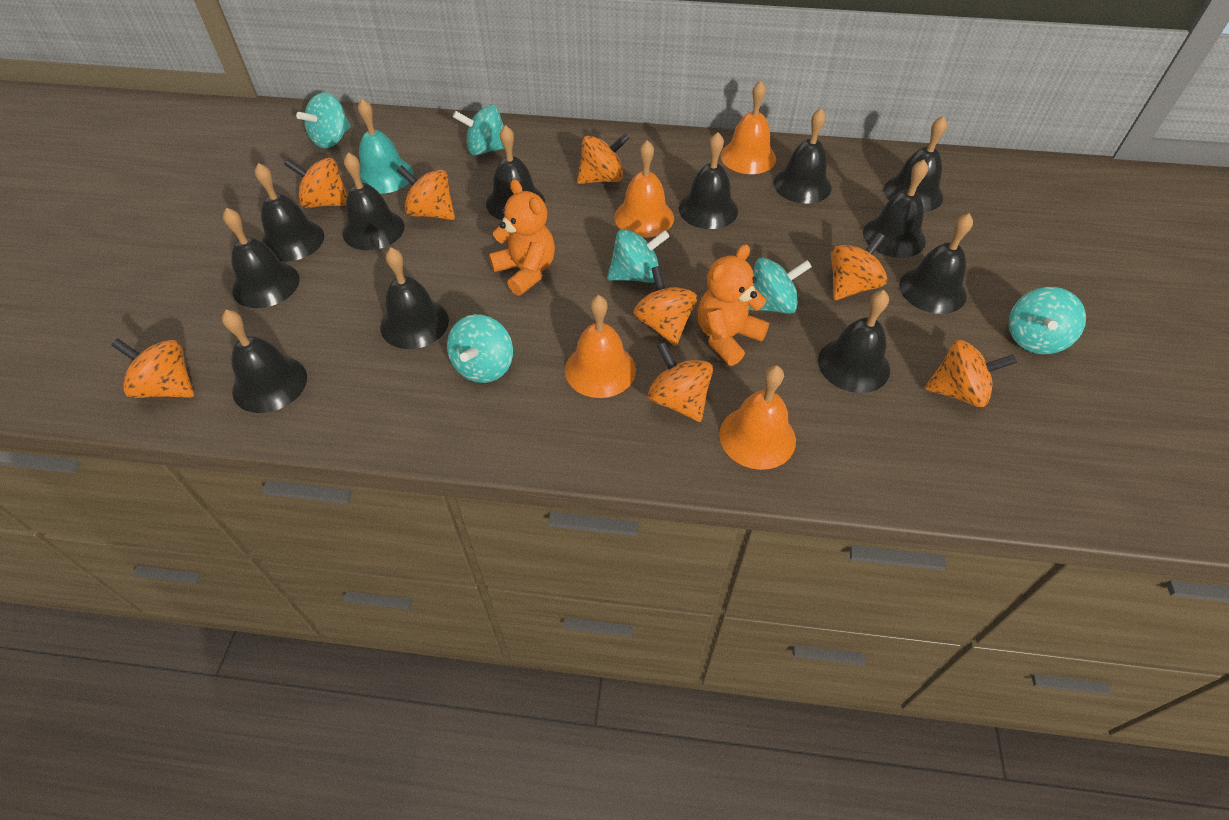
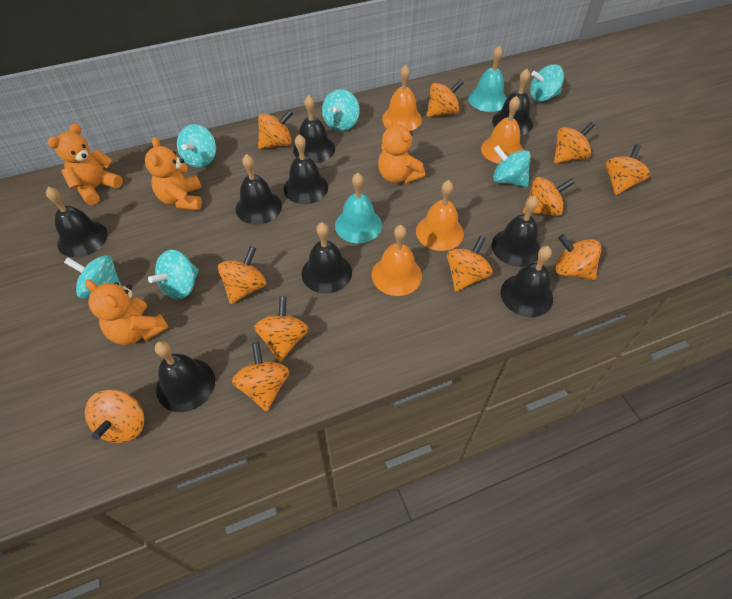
black bell: [222,310,307,413] [223,208,300,308] [255,163,324,262] [343,152,404,250] [380,247,449,349] [486,125,545,220] [679,132,738,229] [774,108,832,204] [818,290,890,393] [863,160,928,258] [884,116,947,212] [899,213,973,314] = 12 -> [46,187,108,258] [155,341,215,412] [236,154,282,224] [284,134,328,204] [293,95,335,163] [302,222,352,293] [492,69,533,136] [492,196,540,267] [500,246,553,317] = 9
orange spinning top: [111,338,194,398] [284,158,348,208] [397,165,455,220] [577,133,630,184] [633,266,697,346] [648,342,713,422] [831,233,887,300] [925,340,1017,407] = 8 -> [85,389,144,443] [218,246,266,304] [232,342,289,412] [254,296,309,362] [258,110,293,149] [427,79,464,117] [447,235,493,292] [523,177,574,216] [554,122,595,164] [555,234,602,280] [605,144,650,195] = 11
orange teddy bear: [489,180,555,296] [697,244,769,366] = 2 -> [48,123,123,205] [85,280,169,345] [145,137,202,210] [378,118,425,184] = 4
turquoise bell: [358,99,413,194] = 1 -> [335,173,382,243] [468,45,507,112] = 2

